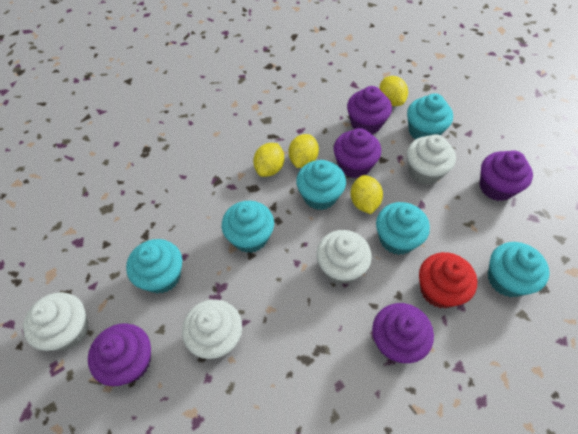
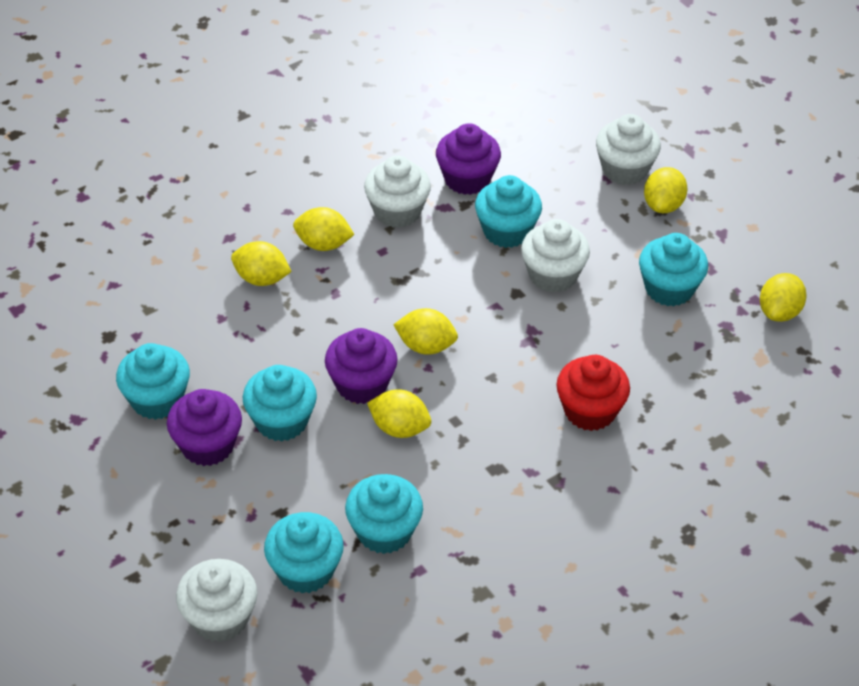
purple cupcake: [88,323,151,386] [334,128,381,178] [347,86,392,134] [372,303,434,363] [479,150,533,201] = 5 -> [167,389,242,466] [325,328,398,404] [436,123,501,195] = 3
yellow lemon: [253,143,284,177] [289,134,319,168] [350,175,383,214] [379,76,408,106] = 4 -> [231,241,292,286] [293,207,355,251] [367,389,431,438] [393,308,458,355] [644,167,687,213] [760,273,806,322] = 6

